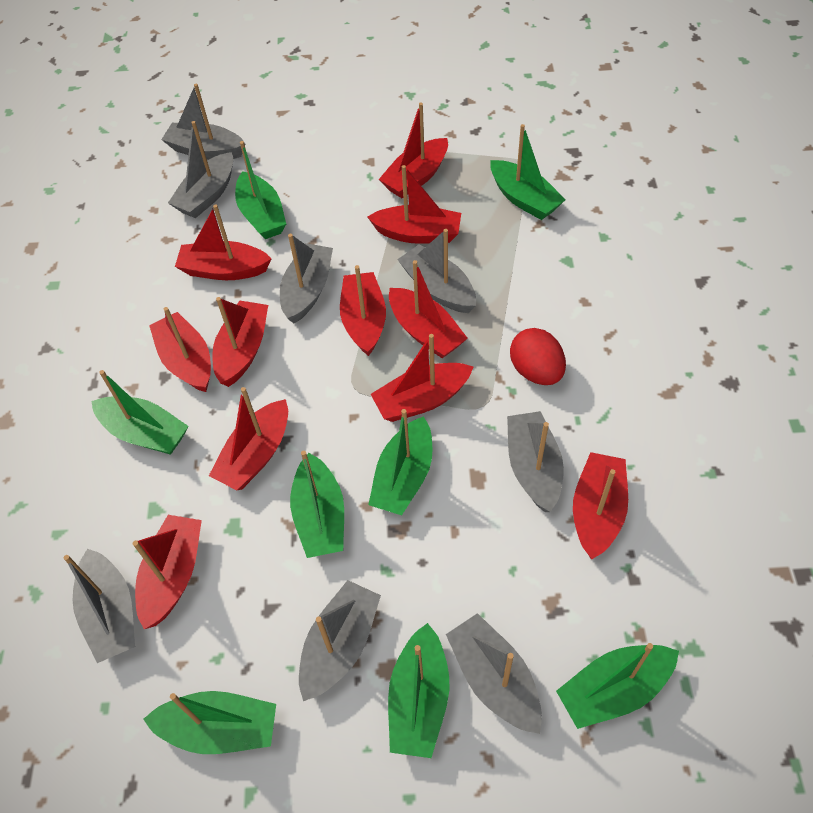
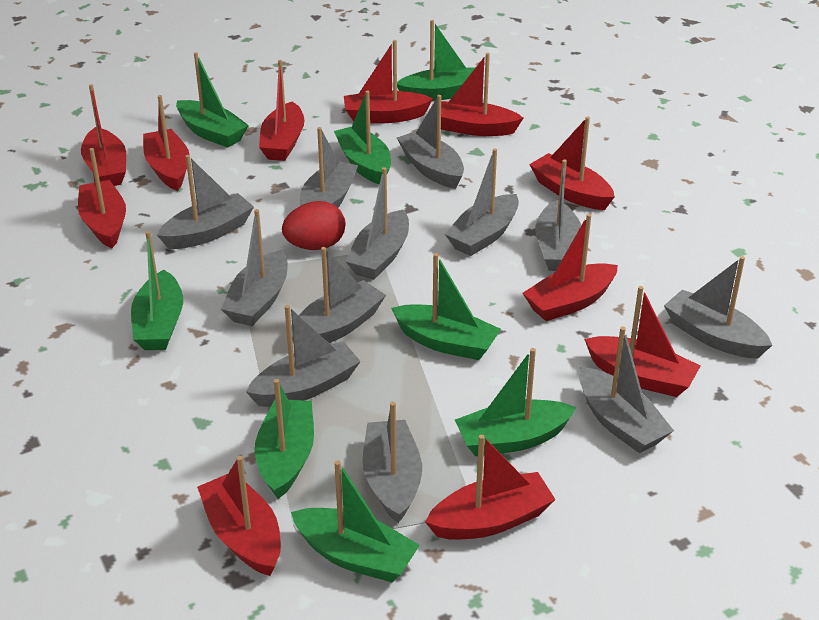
grey boat: [63,549,135,663] [161,84,245,160] [168,121,233,218] [280,234,333,324] [299,580,381,701] [397,229,476,313] [446,613,542,734] [507,411,564,512] = 8 -> [157,155,254,249] [221,209,287,326] [246,305,361,407] [291,247,386,343] [300,127,358,208] [345,167,409,280] [363,401,422,523] [397,95,464,189] [445,148,519,256] [535,159,581,271] [579,327,674,453] [664,256,772,359] = 12

